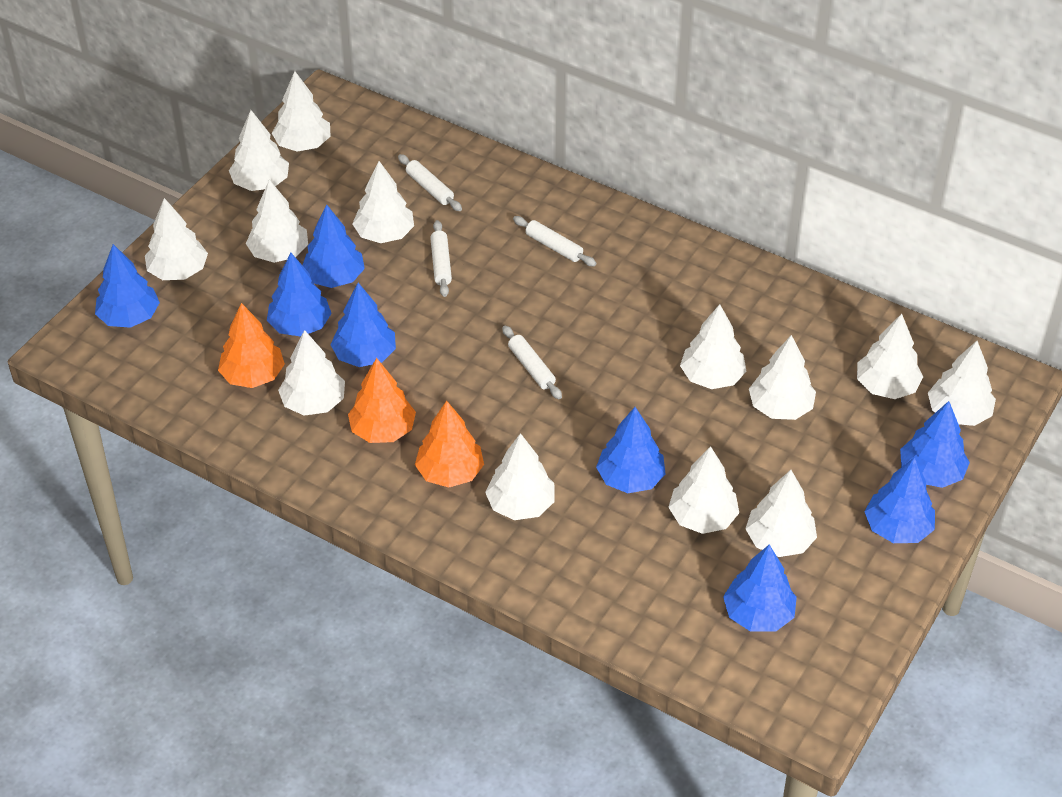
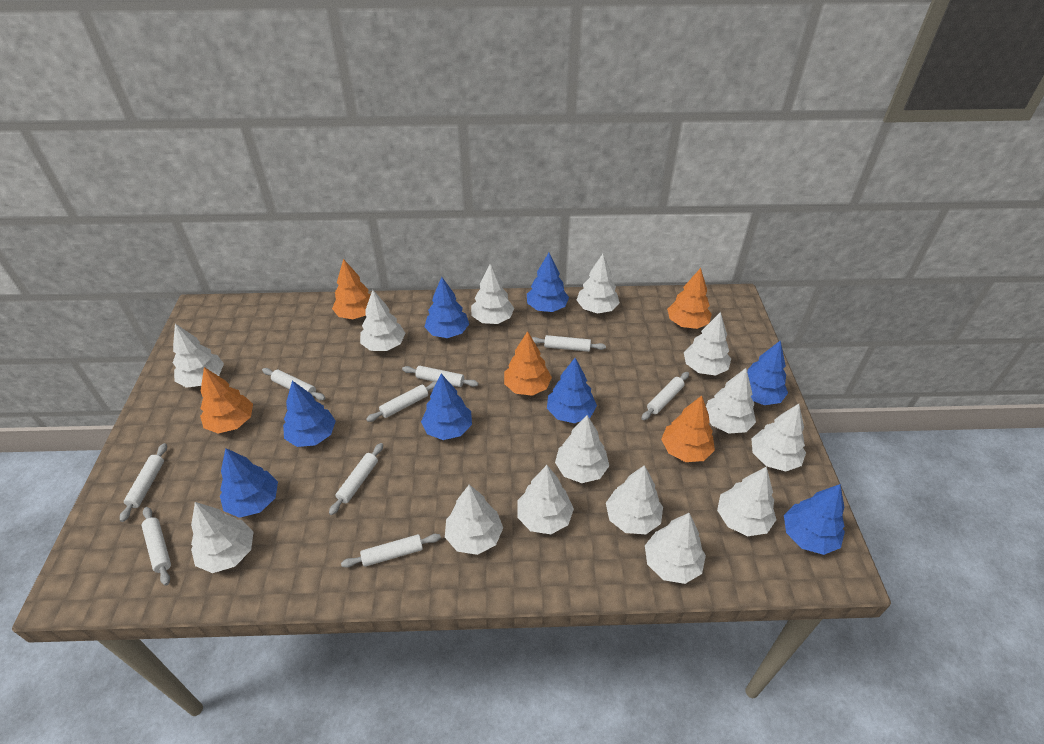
orange tree: [218,303,285,388] [348,358,416,443] [415,401,484,488] = 3 -> [200,367,253,433] [332,259,371,319] [504,331,552,396] [661,395,715,462] [667,268,712,329] = 5
white rolling pin: [398,154,462,211] [430,220,452,297] [502,326,562,399] [513,216,596,266] = 4 -> [120,443,167,522] [142,507,171,586] [262,368,325,400] [329,443,383,515] [341,534,441,568] [366,381,437,422] [402,366,478,387] [532,335,606,352] [641,372,689,420] = 9
white tree: [145,198,208,280] [229,110,289,191] [246,180,308,263] [272,71,331,152] [278,330,345,416] [352,161,414,243] [485,433,555,520] [668,446,739,534] [680,304,746,389] [745,470,817,557] [749,335,816,420] [857,314,923,399] [928,341,996,426] = 13 -> [173,324,224,388] [191,502,254,573] [360,290,406,351] [445,485,503,555] [471,264,514,324] [517,465,574,534] [555,415,609,483] [577,254,620,313] [606,465,663,534] [645,513,706,584] [684,312,731,376] [706,368,756,434] [717,466,777,536] [751,404,806,471] = 14

